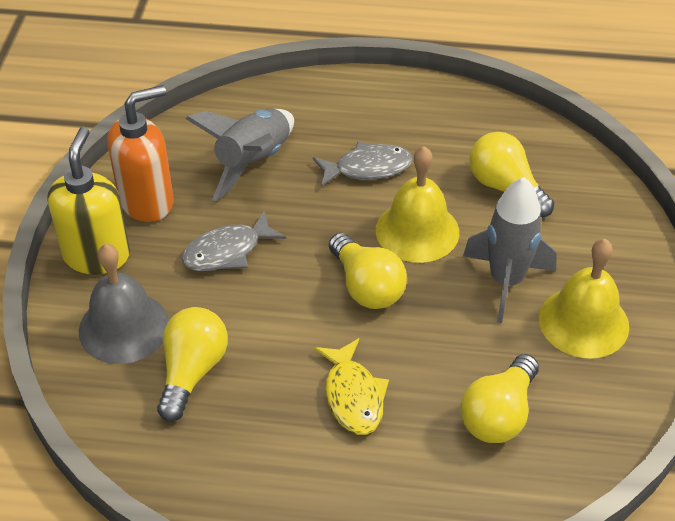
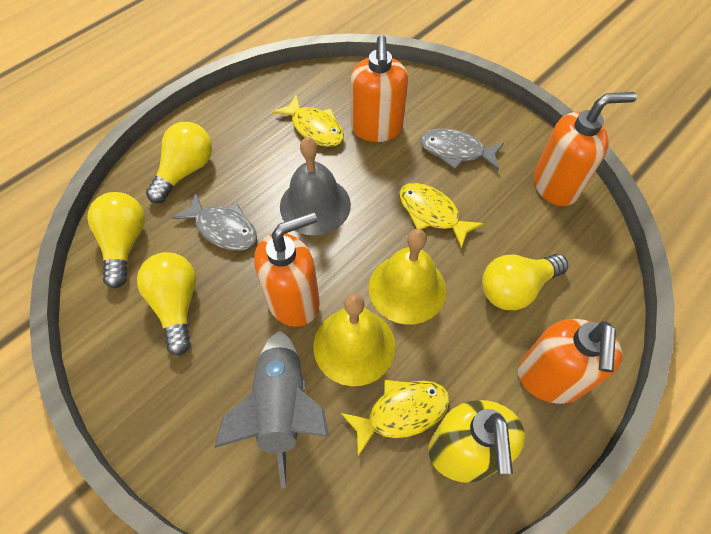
grey rocket: [186,108,294,202] [463,177,557,323] = 2 -> [214,331,329,488] = 1
orange soap dispenser: [107,85,174,222] = 1 -> [254,212,320,327] [350,35,408,142] [518,319,623,404] [534,92,637,206] = 4
yellow fish: [314,338,389,435] = 1 -> [273,94,344,147] [341,380,450,457] [399,183,484,249] = 3

